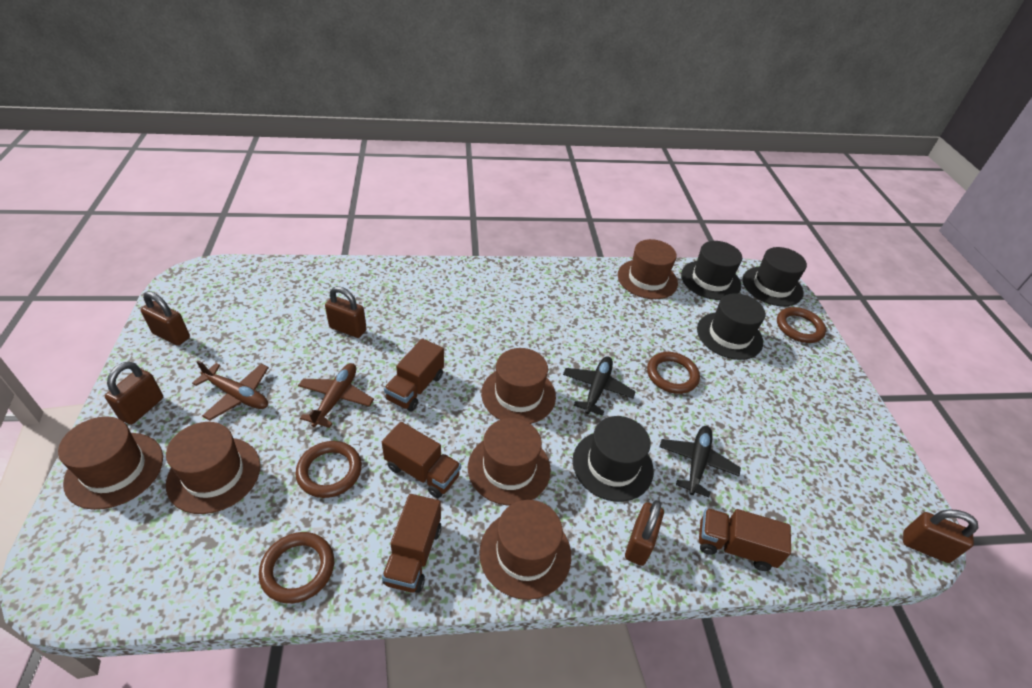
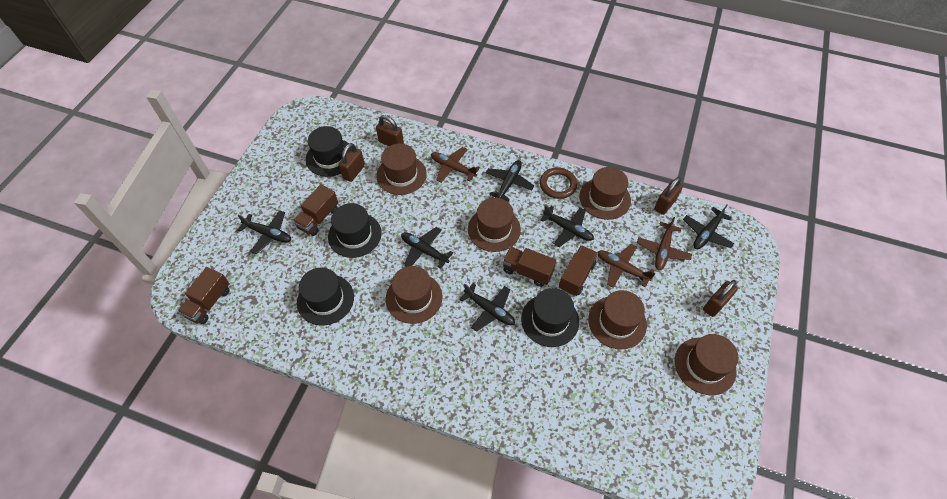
black plane: [563,356,636,416] [660,426,741,497] = 2 -> [237,210,291,254] [401,227,453,269] [459,283,515,332] [486,160,534,202] [540,205,594,247] [683,205,734,249] = 6
brown padlock: [105,362,163,425] [141,291,190,346] [325,286,367,338] [625,500,664,566] [903,509,978,563] = 5 -> [339,143,365,182] [376,115,404,146] [654,177,683,215] [703,280,738,317] = 4
brown plane: [192,360,269,421] [298,363,374,428] = 2 -> [431,147,480,183] [597,244,656,288] [637,217,692,270] = 3
brown ring: [259,532,334,604] [295,441,362,498] [647,352,700,394] [777,307,826,343] = 4 -> [540,167,577,199] = 1

